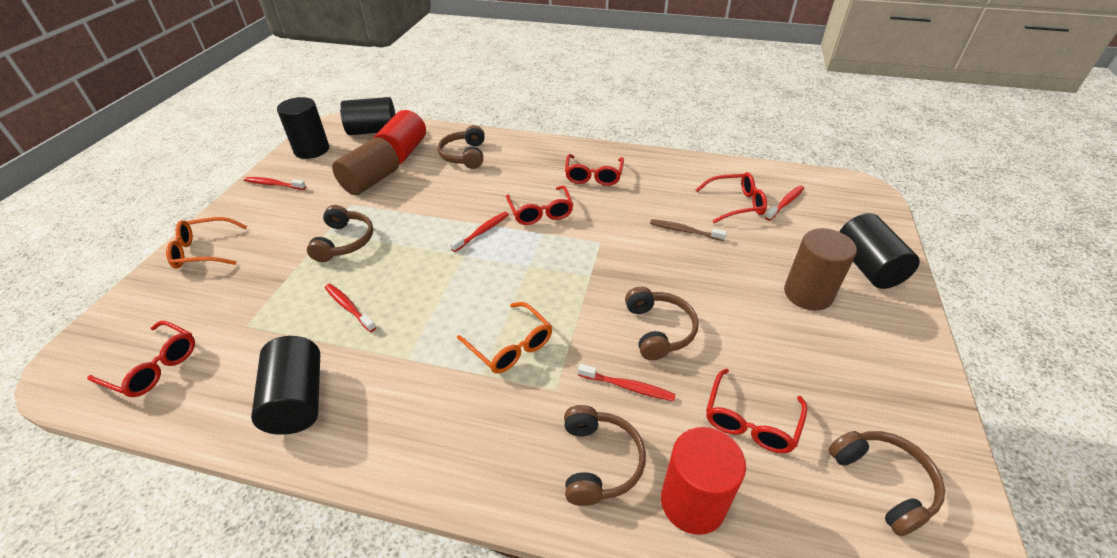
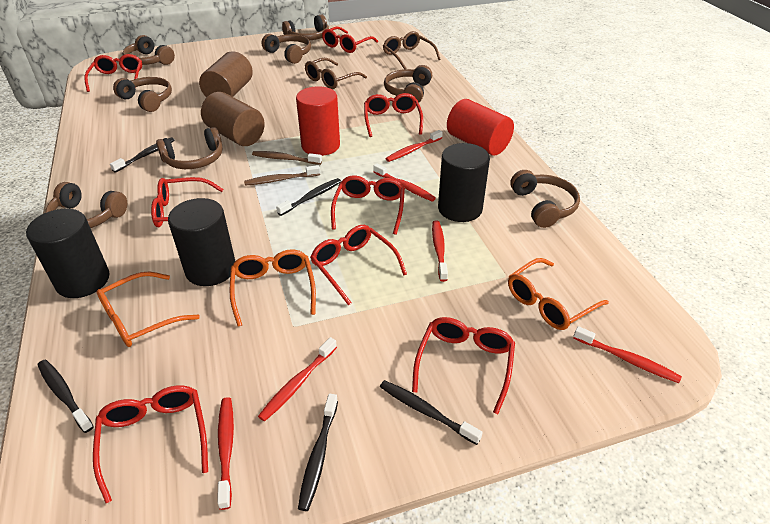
black cylinder: [251,336,320,435] [277,97,329,159] [340,97,395,135] [839,213,920,289] = 4 -> [26,209,109,298] [168,198,235,286] [438,143,490,222] = 3
black toothbrush: none = 0 -> [38,360,94,433] [110,137,175,173] [276,178,341,216] [298,394,338,511] [380,380,483,445] = 5
brown glasses: none = 0 -> [305,58,367,89] [383,31,441,69] = 2
brown headphones: [307,205,373,262] [438,125,485,169] [564,405,646,506] [625,287,699,360] [829,431,945,536] = 5 -> [45,182,127,228] [113,77,172,112] [122,35,175,65] [156,127,223,169] [262,34,311,64] [282,14,329,40] [384,65,432,103] [510,170,580,228] = 8
brown toothbrush: [650,219,727,241] = 1 -> [244,165,320,186] [252,151,322,165] = 2
orange glasses: [166,217,247,269] [457,302,552,373] = 2 -> [97,272,200,347] [229,249,316,327] [508,258,609,330] = 3
red glasses: [87,321,195,397] [506,186,573,225] [565,154,624,186] [696,172,767,223] [706,369,807,453] = 5 -> [84,54,142,92] [93,385,208,503] [151,177,223,227] [310,225,407,306] [322,26,378,53] [331,175,405,235] [364,93,423,137] [412,317,515,414] = 8
red toothbrush: [244,177,306,190] [325,284,376,332] [450,212,509,252] [578,364,676,401] [765,185,804,221] = 5 -> [217,397,234,510] [258,337,337,422] [373,163,436,202] [386,130,443,162] [432,220,448,282] [573,326,682,383] = 6

